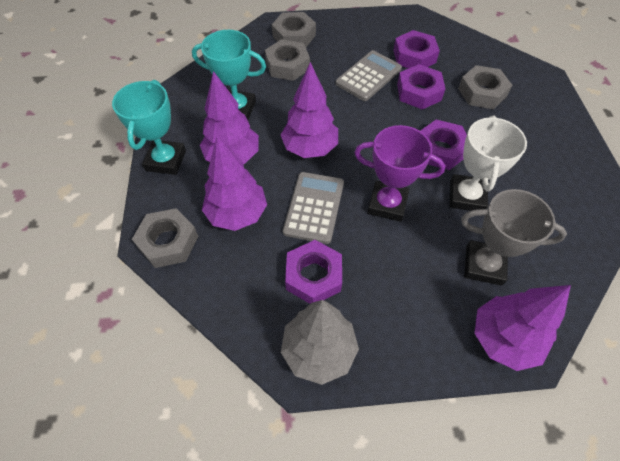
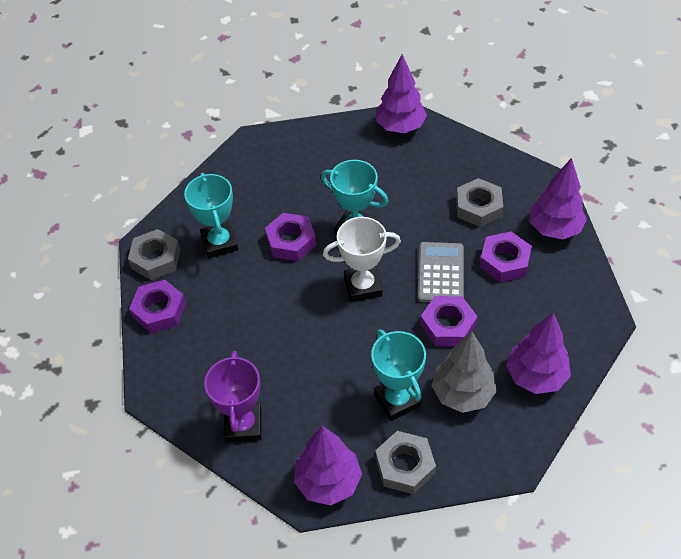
grey calculator: [283,172,344,244] [336,50,402,101] = 2 -> [418,242,464,302] = 1
grey nut: [132,208,198,268] [265,39,310,81] [272,12,316,47] [458,65,512,109] = 4 -> [128,229,180,280] [375,431,436,494] [456,178,503,227] = 3
grey trophy: [461,189,567,286] = 1 -> none = 0
turquoise trophy: [112,80,186,175] [192,30,266,120] = 2 -> [184,173,238,258] [321,160,388,235] [371,329,426,421] = 3

